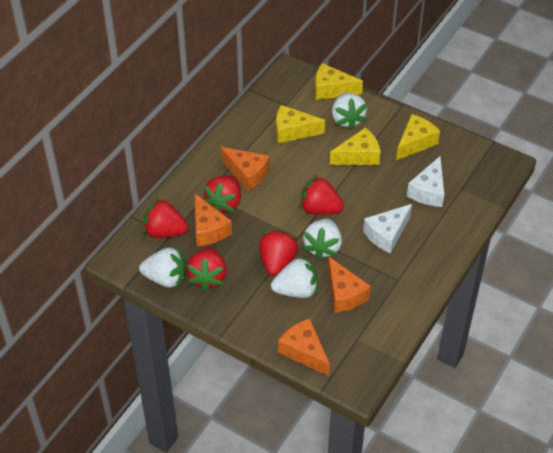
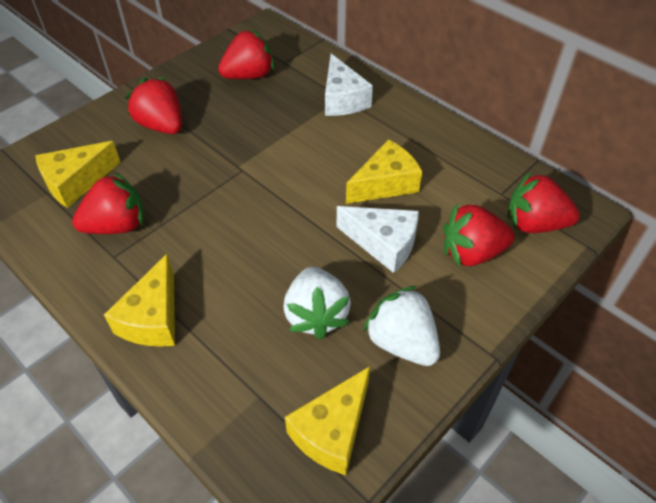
orange cheese: [195,194,232,246] [221,147,270,191] [278,318,330,376] [328,257,371,313] = 4 -> none = 0
white strawberry: [139,247,185,288] [271,256,318,298] [303,218,342,260] [332,93,367,130] = 4 -> [284,267,351,340] [363,286,440,366] = 2

